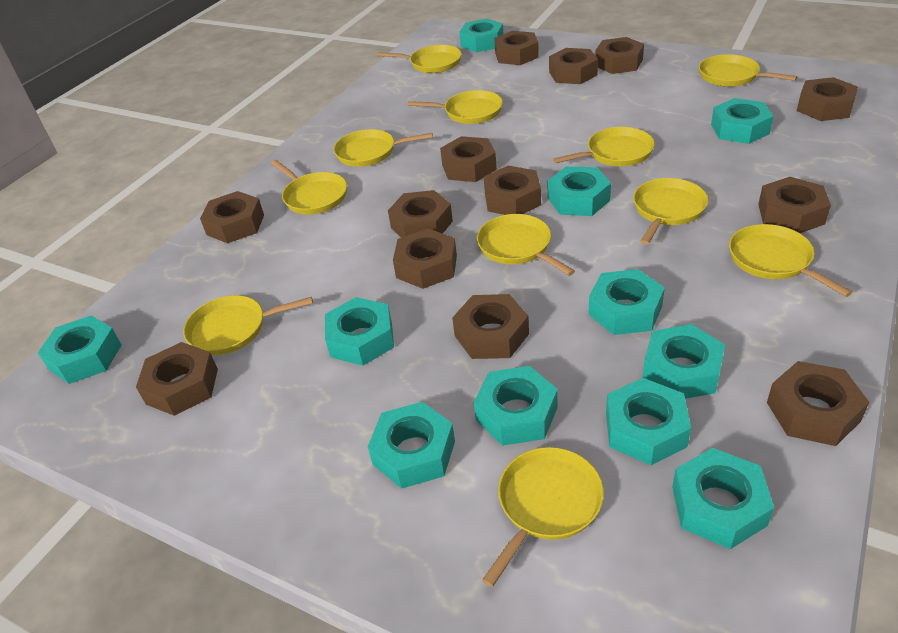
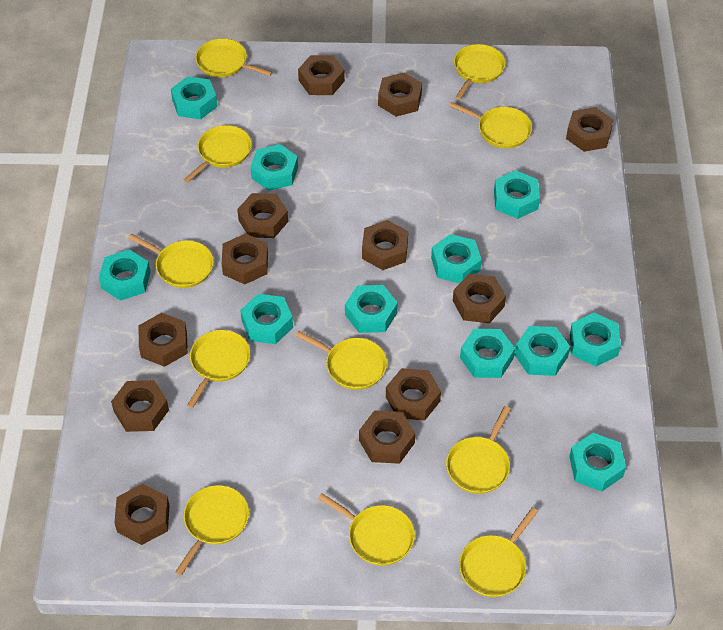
brown nut: [136,342,218,416] [200,191,264,244] [388,190,453,238] [393,229,457,289] [440,136,497,182] [452,294,529,359] [484,166,541,215] [494,31,539,65] [549,48,598,84] [595,37,644,74] [758,177,831,233] [767,361,869,446] [797,77,858,121] = 13 -> [111,380,169,432] [114,484,170,545] [138,313,188,367] [222,234,268,284] [237,193,288,238] [298,55,345,95] [359,410,415,464] [362,220,408,270] [378,73,422,117] [386,368,441,421] [453,274,506,323] [566,107,613,152] = 12

